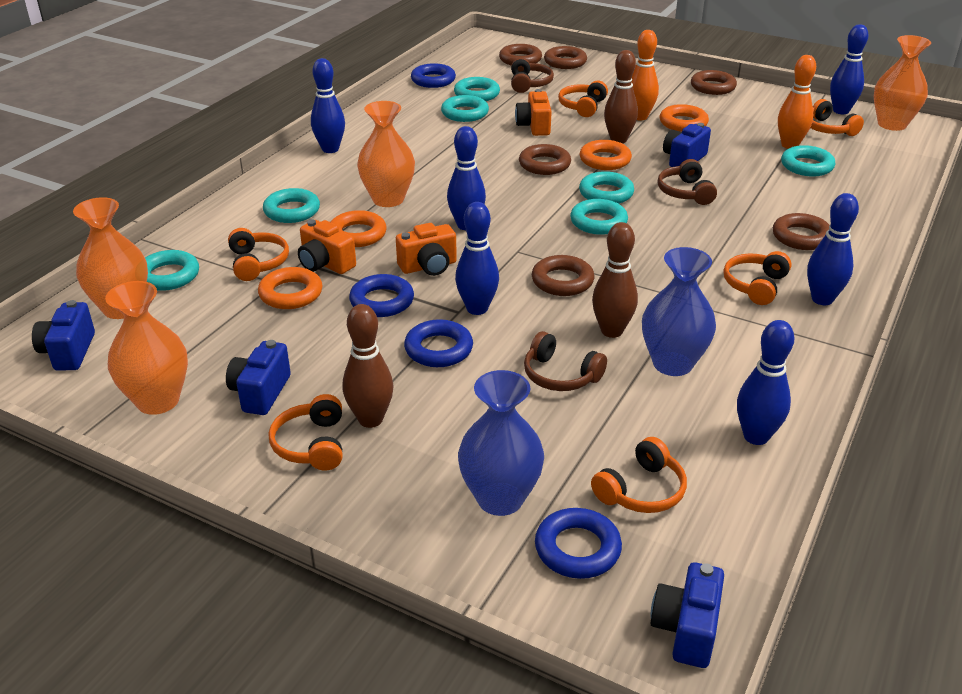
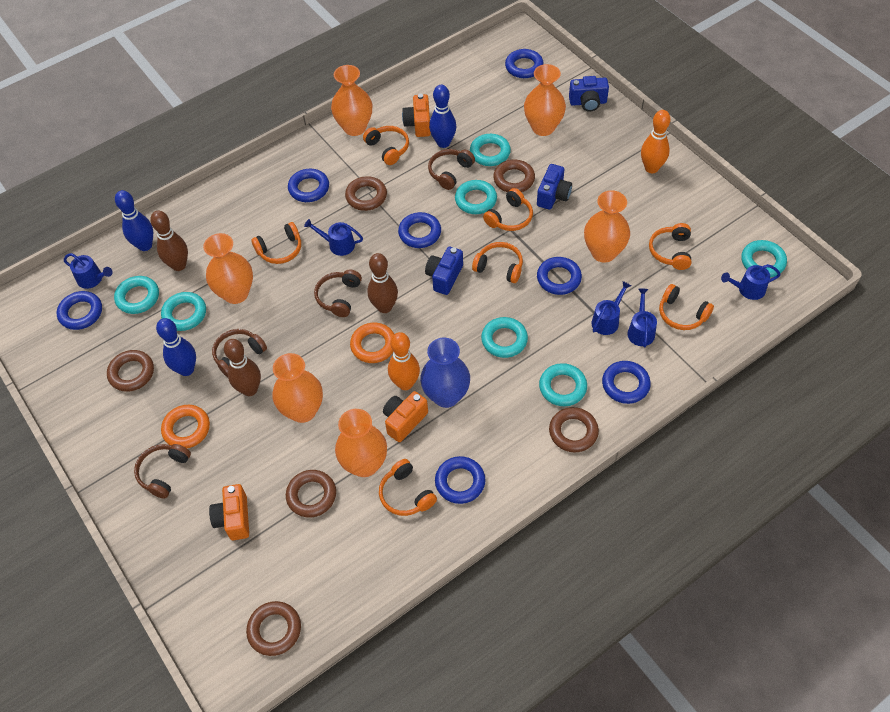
blue bowling pin: [311,58,345,153] [447,126,486,230] [455,202,499,315] [737,320,794,445] [807,193,859,305] [830,24,868,114] = 6 -> [115,190,153,251] [156,318,196,376] [429,85,456,148] = 3
blue camera: [32,300,95,371] [226,340,291,415] [650,562,724,668] [663,123,711,167] = 4 -> [425,247,463,295] [537,164,572,210] [569,76,609,112] = 3
blue ring: [349,274,414,317] [404,319,473,367] [411,63,456,88] [535,508,622,579] = 4 -> [57,291,102,330] [288,169,329,202] [398,212,441,248] [435,456,486,504] [505,49,544,78] [537,257,582,295] [602,361,651,404] = 7
blue vase: [458,370,544,516] [642,247,716,376] = 2 -> [420,338,470,408] = 1
blue watering can: none = 0 -> [64,253,113,289] [304,219,363,256] [592,281,631,335] [627,289,657,348] [721,264,781,300] = 5
brown headphones: [511,57,554,93] [524,331,607,391] [657,159,717,205] = 3 -> [134,444,191,499] [212,329,267,377] [314,270,362,317] [428,149,475,190] = 4
orange headphones: [228,228,289,281] [269,394,342,471] [558,81,608,117] [591,437,687,513] [723,251,792,305] [810,99,864,136] = 6 -> [251,222,301,264] [363,126,409,165] [379,459,437,516] [472,242,523,283] [483,188,533,231] [649,223,691,270] [659,284,714,330] = 7
orange ring: [258,267,322,309] [331,210,387,247] [579,140,632,170] [660,104,709,132] = 4 -> [161,405,210,448] [350,323,394,363] = 2
orange vase: [73,197,148,319] [105,281,188,415] [357,101,415,207] [874,35,931,131] = 4 -> [203,233,253,304] [272,353,323,423] [331,65,372,136] [335,409,387,477] [524,64,566,136] [584,190,630,263] = 6

